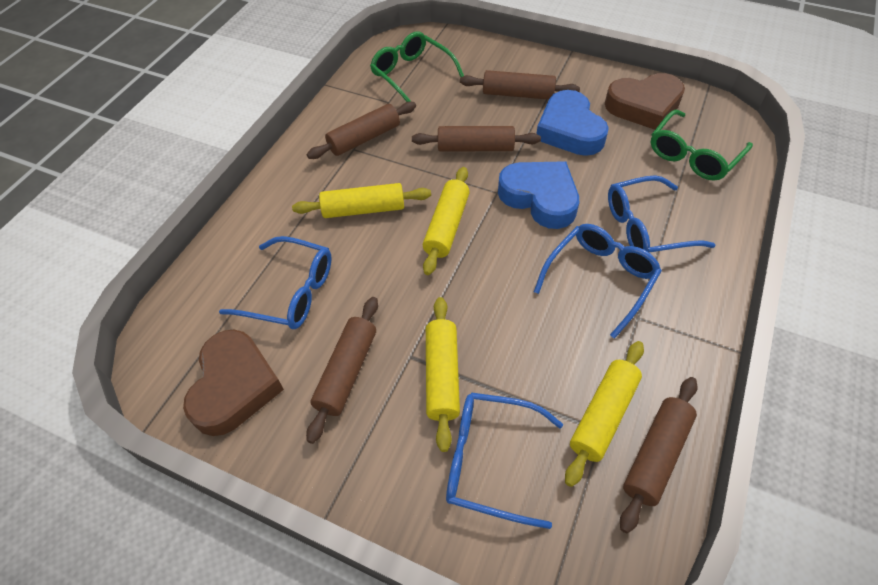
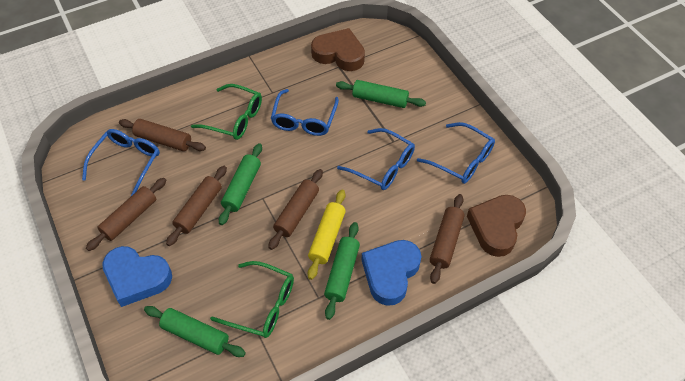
green rolling pin: none = 0 -> [144,306,246,357] [219,143,262,225] [324,222,360,320] [336,80,426,108] = 4
yellow rolling pin: [292,183,431,218] [423,167,470,275] [426,297,460,452] [565,341,644,487] = 4 -> [308,189,346,280] = 1

